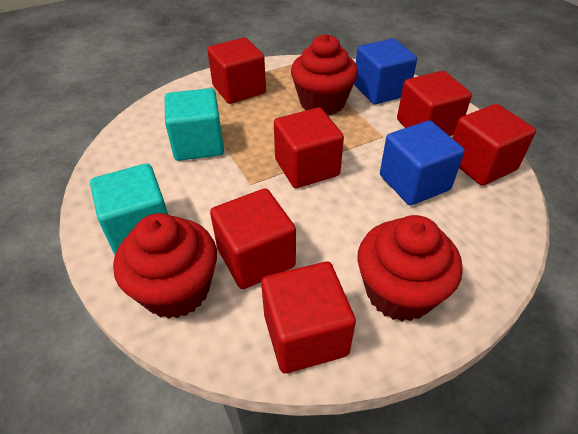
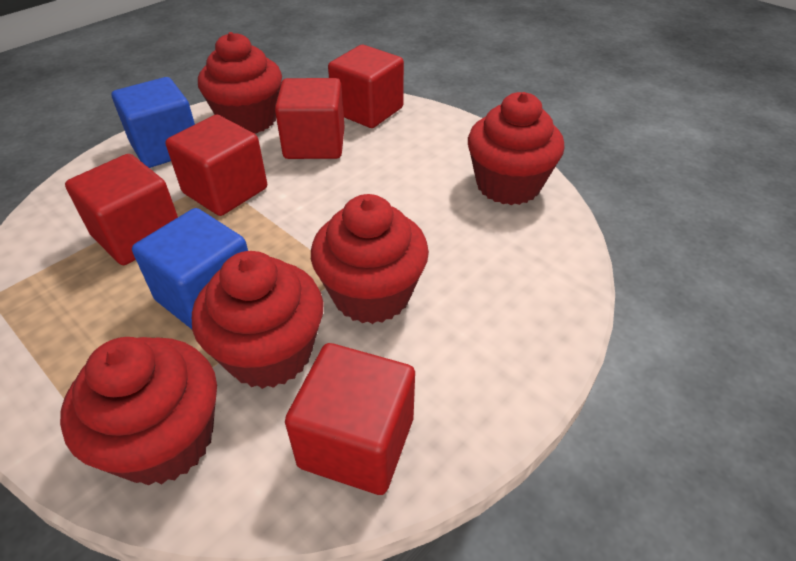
red cube: [207,37,266,104] [210,188,296,289] [261,262,356,374] [274,108,344,188] [397,71,472,136] [453,104,536,186] = 6 -> [65,154,178,265] [166,114,267,216] [275,78,345,159] [285,343,415,495] [328,45,404,128] = 5
red cupcake: [113,213,217,319] [291,34,358,115] [357,215,463,321] = 3 -> [60,337,217,485] [192,251,324,389] [198,32,282,133] [311,194,429,324] [468,92,565,205] = 5
turquoise cube: [90,163,168,254] [165,88,224,161] = 2 -> none = 0

